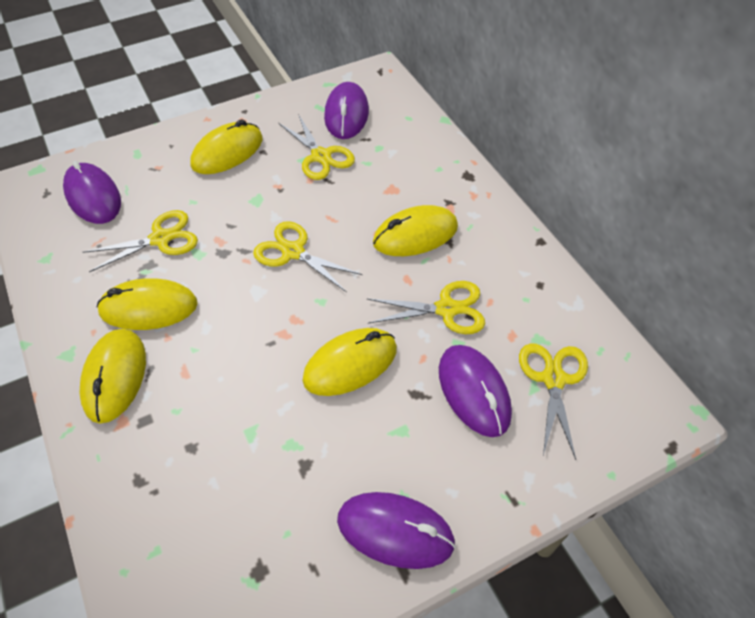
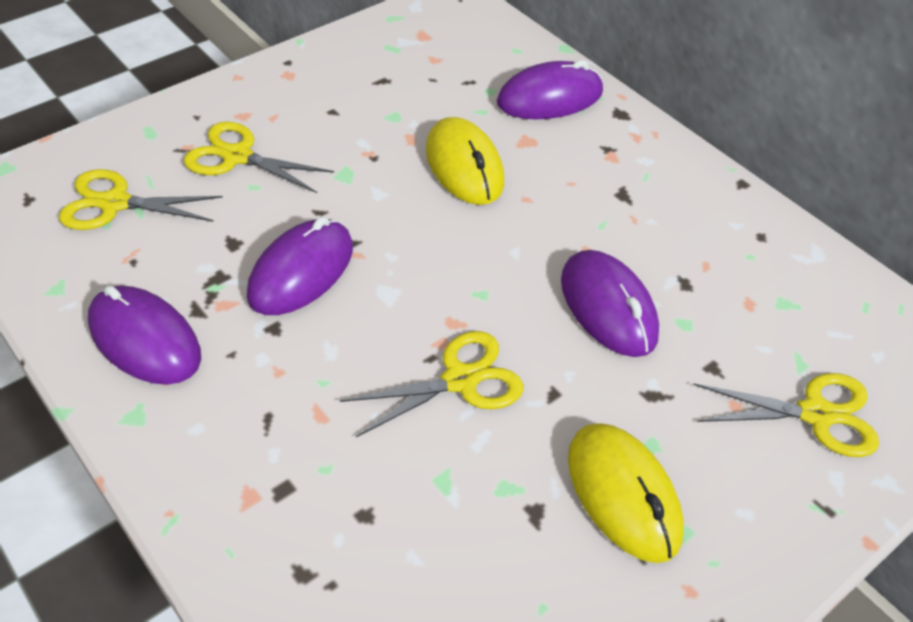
yellow mouse: [79,329,146,424] [97,278,198,330] [190,119,263,174] [302,328,397,396] [373,205,458,256] = 5 -> [426,117,504,205] [568,423,684,563] = 2
yellow scissors: [83,210,198,272] [253,221,362,292] [278,114,355,180] [367,281,485,334] [519,343,588,460] = 5 -> [59,169,223,230] [184,122,334,193] [340,331,523,437] [693,373,879,457] = 4

